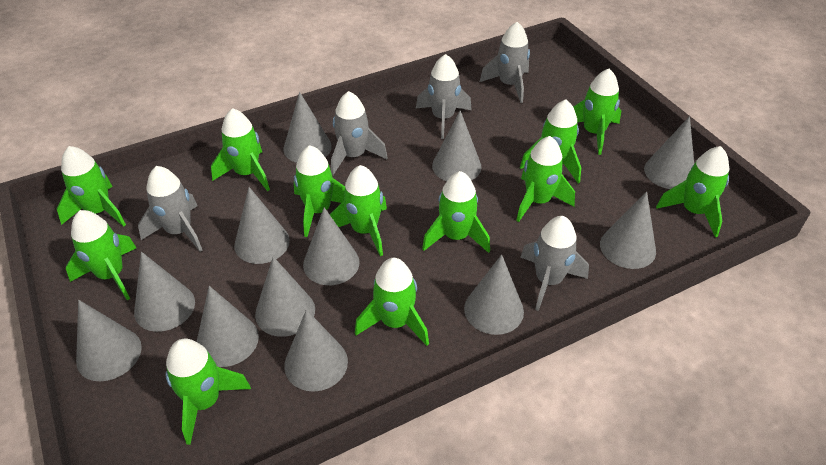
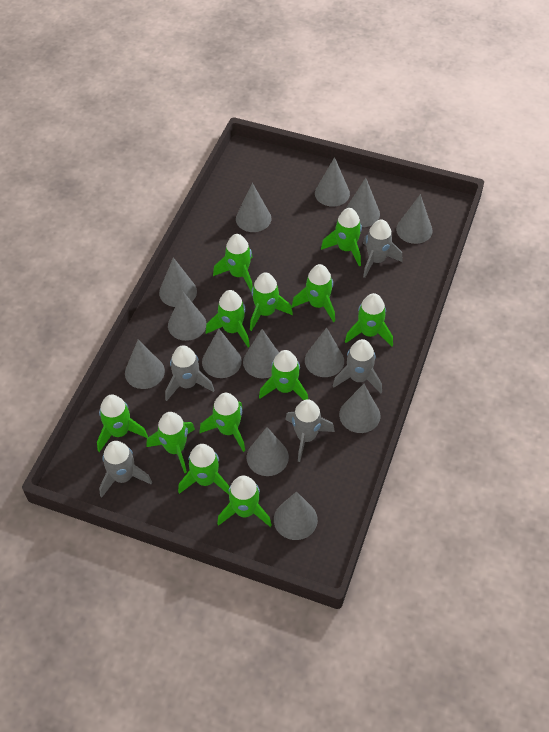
grey cone: [76,300,142,381] [134,252,195,332] [197,286,259,367] [234,187,290,264] [255,256,315,337] [283,92,332,163] [284,309,348,392] [303,207,360,285] [432,110,482,181] [464,255,524,335] [600,191,656,269] [644,116,694,189] = 12 -> [125,340,165,389] [159,257,197,307] [168,291,206,341] [202,329,242,378] [236,183,271,232] [243,329,279,378] [246,427,289,476] [274,491,318,540] [305,328,344,377] [315,157,350,207] [339,384,381,433] [346,178,380,227] [396,194,432,244] = 13

